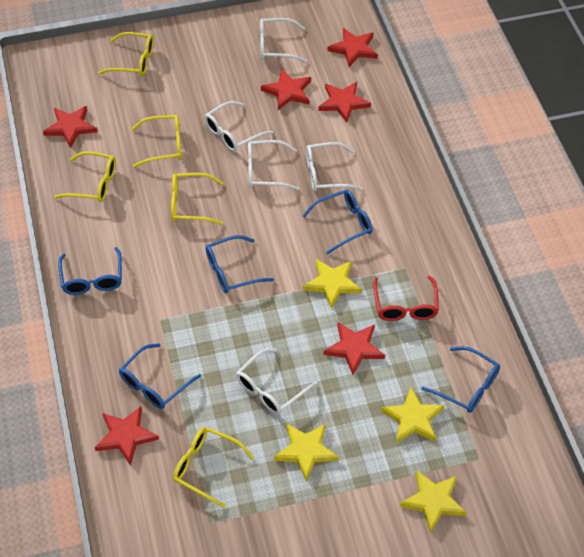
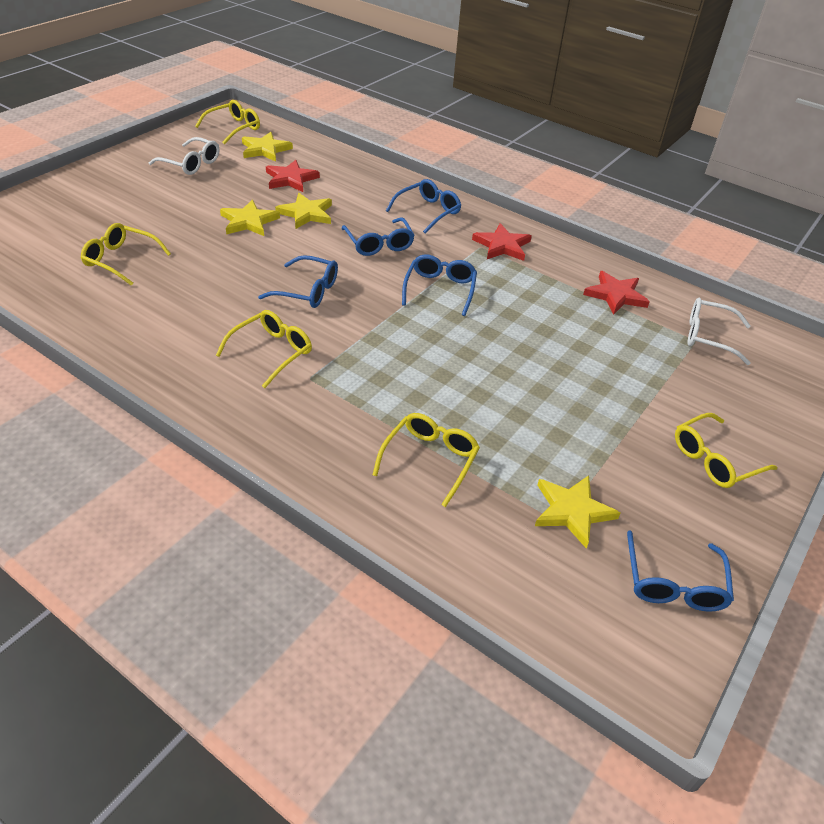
red glasses: [373,276,439,321] = 1 -> none = 0
red star: [43,106,98,148] [94,406,159,466] [261,69,311,110] [318,82,371,123] [324,322,385,375] [327,28,378,67] = 6 -> [266,160,320,192] [472,223,532,261] [583,271,650,315] = 3
white glasses: [204,101,273,152] [236,348,317,415] [248,140,299,190] [260,18,307,63] [306,142,363,191] = 5 -> [149,137,219,175] [687,298,751,365] = 2

